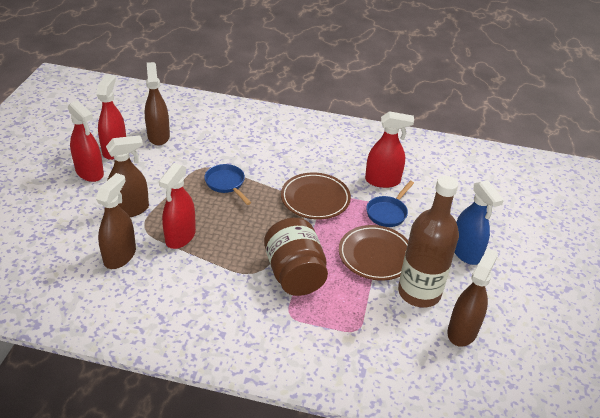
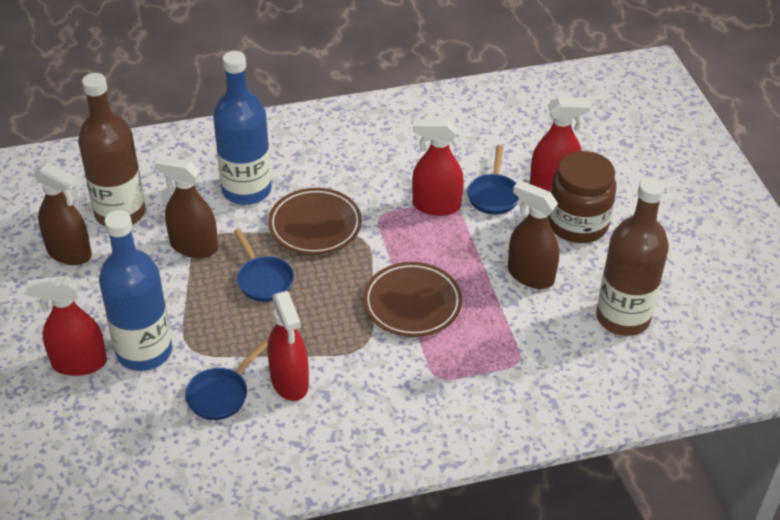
blue bottle: none = 0 -> [99,210,172,371] [213,51,272,205] = 2
blue pan: [204,164,251,205] [366,181,414,227] = 2 -> [185,341,268,420] [234,229,294,302] [467,145,520,215] = 3
blue spray bottle: [454,180,504,265] = 1 -> none = 0
brown bottle: [398,176,459,308] = 1 -> [78,73,146,226] [596,177,669,336] = 2
brown spray bottle: [96,173,136,269] [106,135,149,217] [145,62,170,146] [447,248,498,347] = 4 -> [34,162,92,265] [154,156,218,258] [508,180,559,289] = 3

